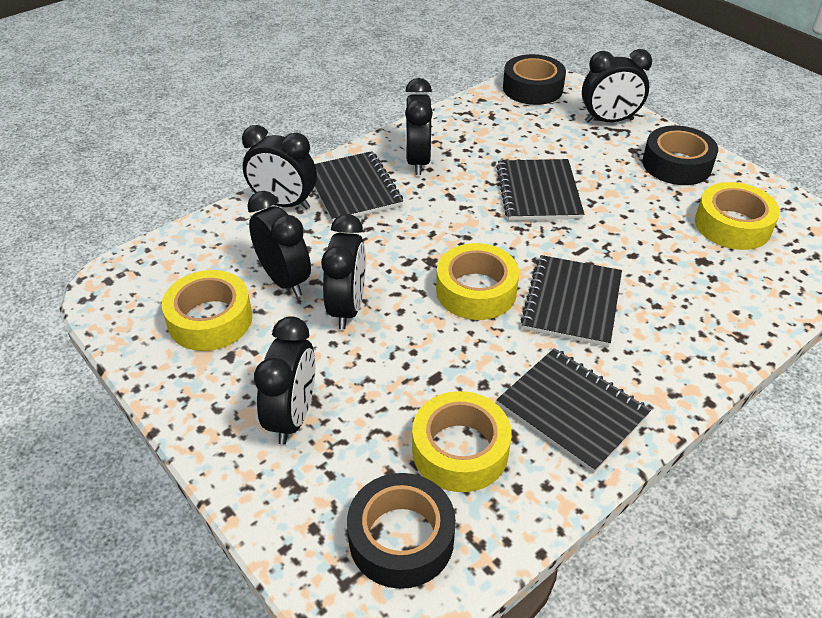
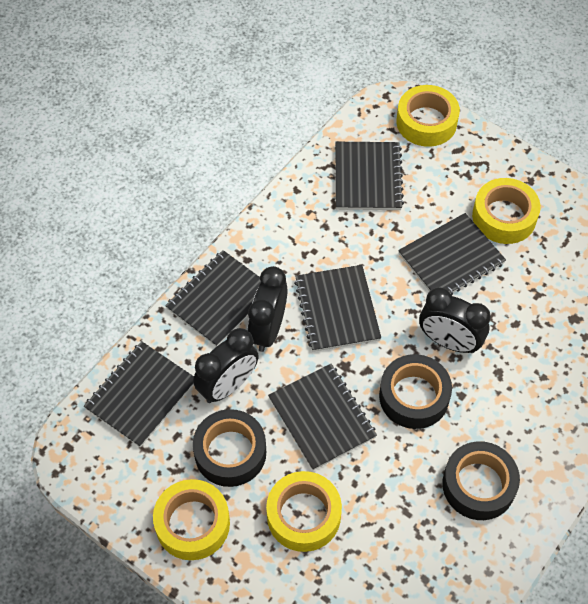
black clock: [242,125,317,210] [247,191,311,297] [254,316,315,445] [321,214,366,329] [405,78,433,175] [582,49,652,123] = 6 -> [193,328,259,403] [247,266,287,352] [419,287,491,353] = 3
black notebook: [315,151,403,222] [496,159,584,220] [497,348,651,473] [520,255,622,347] = 4 -> [84,341,194,447] [165,250,261,347] [268,364,377,470] [294,265,381,352] [335,142,404,210] [398,213,506,295] = 6

